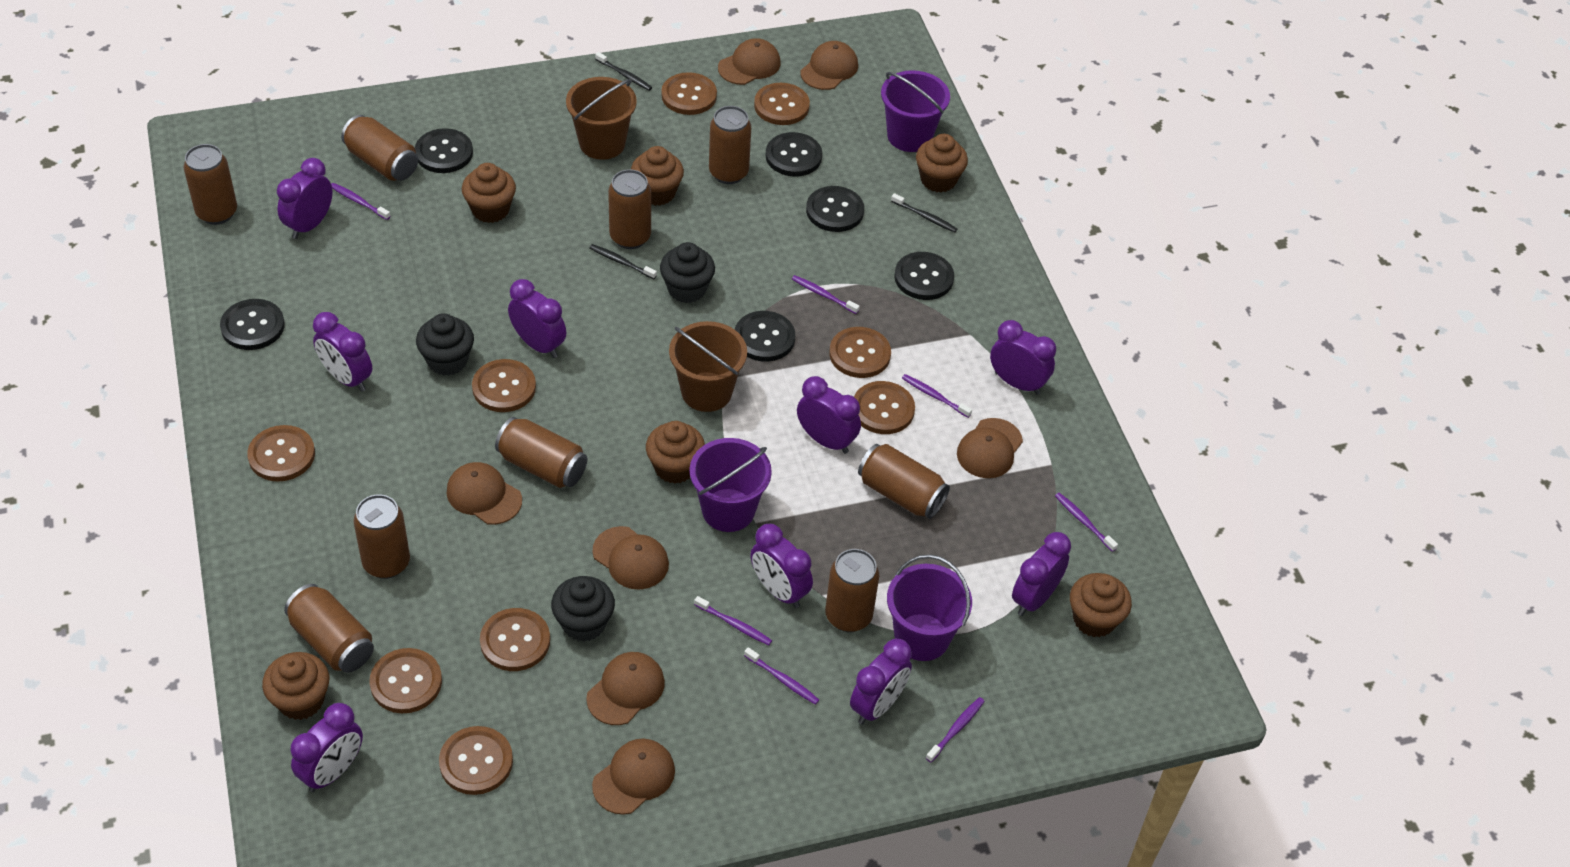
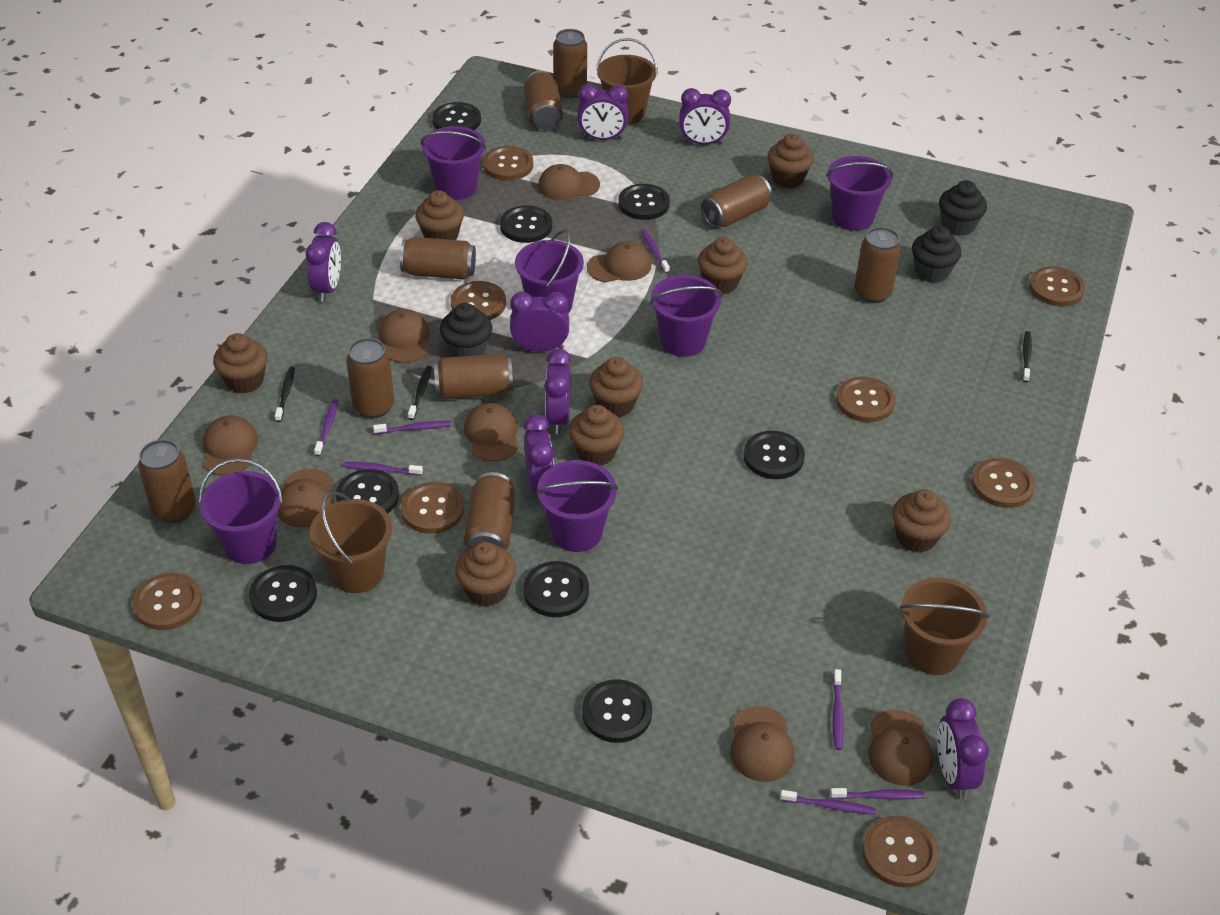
black button: [220,299,285,350] [415,128,473,173] [735,311,795,362] [766,132,822,177] [806,186,864,232] [894,252,954,300] = 6 -> [249,565,317,622] [336,469,399,513] [432,102,481,130] [500,205,552,243] [523,561,589,617] [582,679,652,743] [618,184,670,220] [743,431,805,479] = 8
brown bucket: [566,77,637,160] [669,321,747,412] = 2 -> [310,492,392,593] [596,38,658,124] [900,577,989,675] = 3
brown button: [247,425,315,481] [370,648,442,713] [439,726,513,795] [472,359,536,412] [480,608,550,671] [661,72,717,115] [754,83,810,125] [829,327,891,378] [854,381,915,434] = 9 -> [133,573,202,630] [401,482,464,534] [451,281,506,320] [483,146,533,181] [836,377,896,422] [862,815,939,888] [972,458,1035,508] [1029,266,1085,307] = 8
brown cap: [447,462,522,525] [586,652,665,725] [592,526,669,589] [592,739,675,815] [718,38,780,85] [800,41,858,90] [957,418,1023,478] = 7 -> [203,415,258,476] [278,469,333,528] [379,309,430,363] [464,403,518,462] [538,164,600,200] [587,242,652,283] [730,706,795,782] [868,710,933,786] = 8
brown cupcake: [262,652,329,720] [462,163,516,223] [631,146,684,206] [646,421,705,484] [916,134,968,193] [1070,573,1132,637] = 6 -> [213,333,268,394] [415,190,464,240] [455,542,516,607] [569,405,624,466] [589,357,643,417] [698,237,747,294] [768,134,814,188] [892,489,951,553] = 8
purple bucket: [690,438,772,532] [881,70,950,152] [887,554,972,661] = 3 -> [199,458,283,564] [421,126,486,200] [515,229,584,313] [536,460,618,552] [650,275,722,357] [826,156,893,231] = 6
purple clock: [277,158,333,239] [290,703,363,792] [313,312,372,392] [508,279,566,358] [750,524,813,608] [797,376,861,454] [850,638,912,725] [990,320,1056,395] [1012,532,1071,616] = 9 -> [306,222,341,302] [510,292,569,352] [523,414,554,494] [544,349,572,434] [577,84,628,140] [679,88,731,145] [937,698,989,798] = 7

